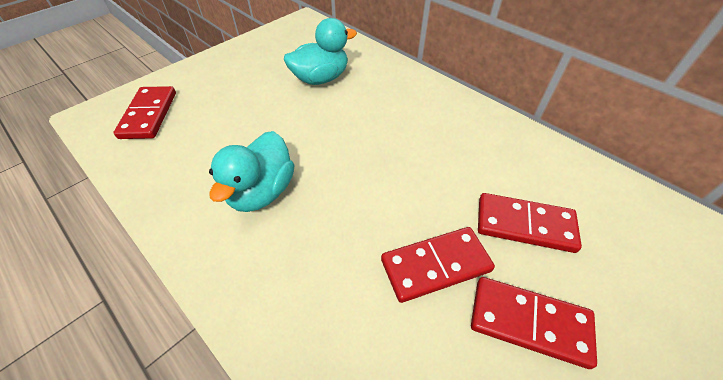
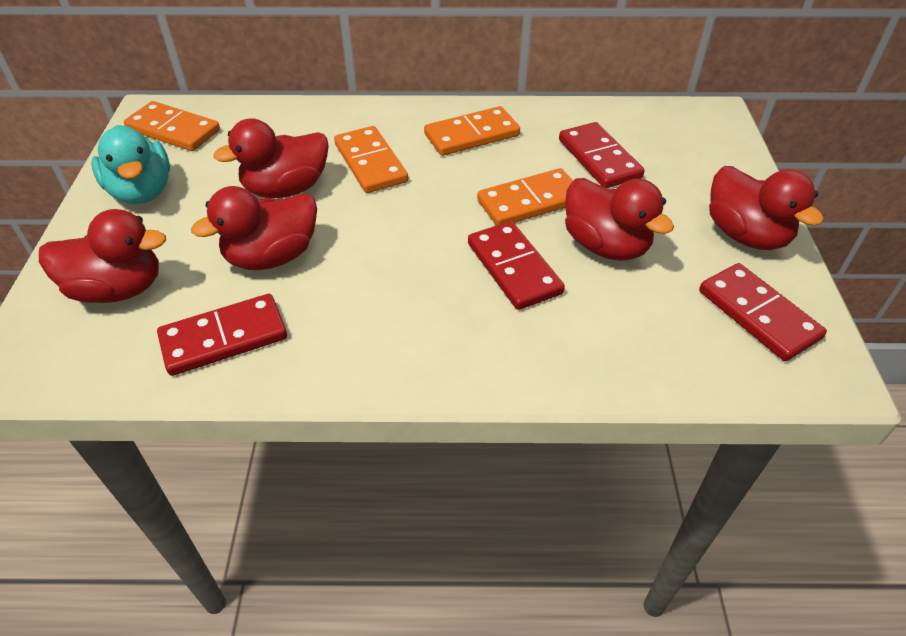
orange domino: none = 0 -> [124,101,220,151] [334,126,408,193] [424,106,520,156] [477,168,573,226] = 4
red duck: none = 0 -> [39,209,166,303] [191,186,317,270] [213,118,329,198] [565,178,674,261] [709,166,824,250] = 5
turquoise duck: [209,131,294,212] [284,18,357,85] = 2 -> [91,125,170,204] = 1

